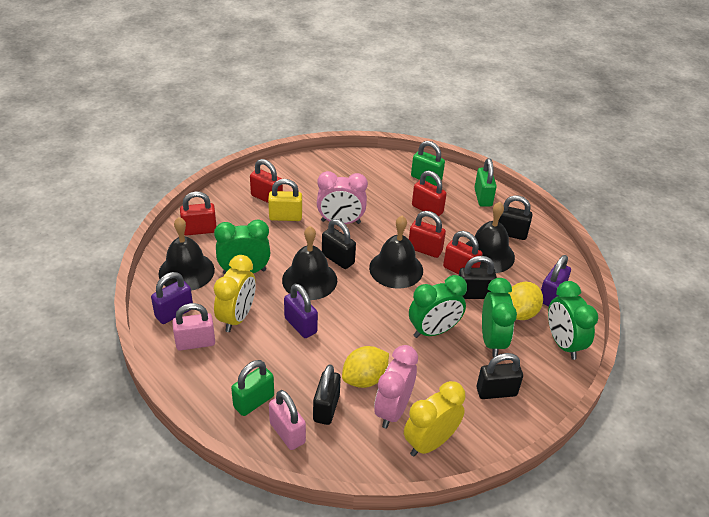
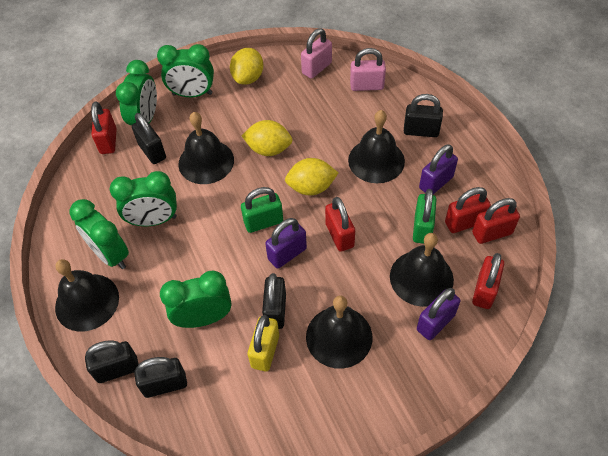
black bell: [159,217,215,291] [282,226,337,300] [369,216,423,289] [466,202,515,273] = 4 -> [55,259,119,332] [178,112,234,184] [306,295,372,369] [348,110,405,183] [390,233,454,307] = 5
green clock: [214,219,270,274] [409,275,467,338] [482,278,517,357] [548,281,598,360] = 4 -> [70,199,129,269] [110,171,177,226] [116,60,157,125] [157,44,214,97] [160,271,232,328] = 5
green padlock: [231,360,274,416] [411,141,445,186] [474,158,497,207] = 3 -> [241,187,283,233] [413,189,437,244] = 2
pink clock: [317,171,368,224] [374,345,418,429] = 2 -> none = 0
yellow clock: [214,255,256,332] [404,381,465,457] = 2 -> none = 0
yellow lemon: [342,346,389,388] [509,282,543,320] = 2 -> [230,48,263,85] [241,120,293,156] [285,158,338,195] = 3

